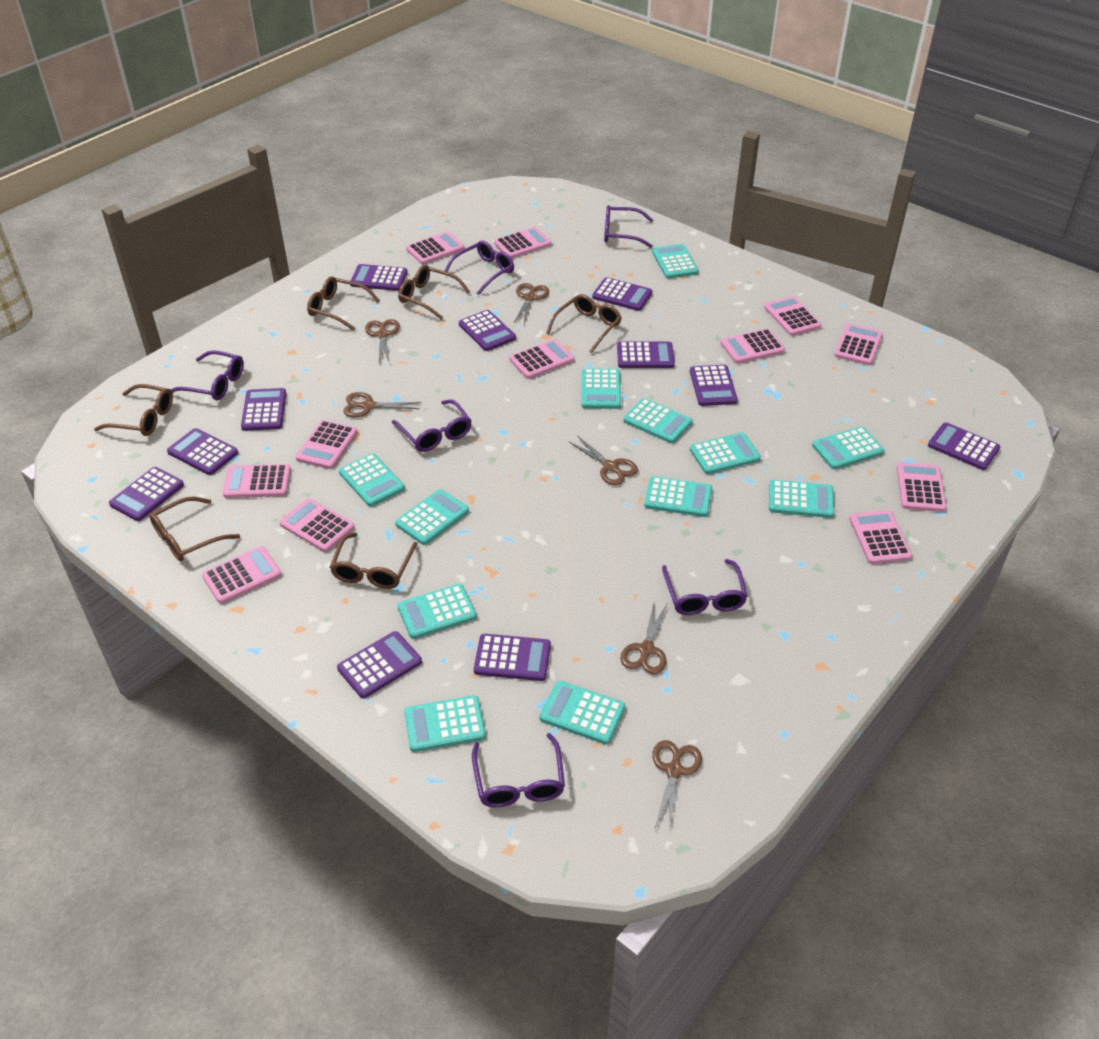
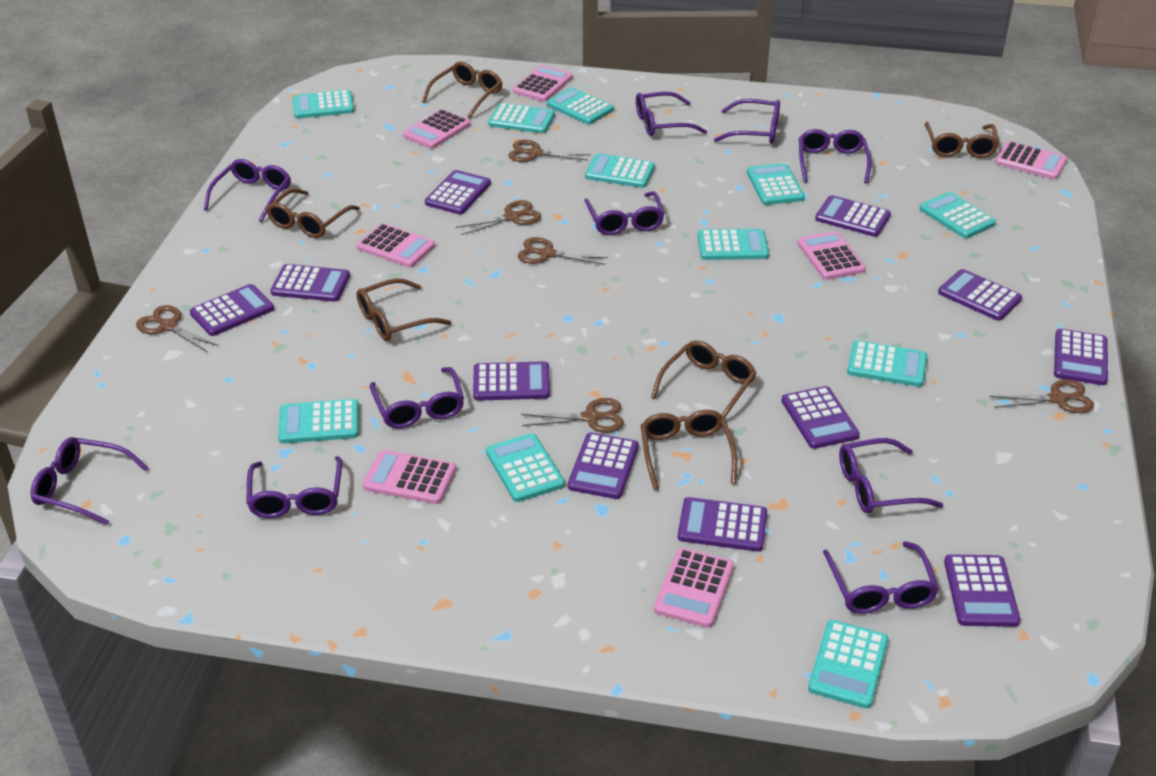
pink calculator: [202,546,282,604] [223,464,291,498] [280,498,355,552] [295,420,357,469] [406,232,464,264] [494,227,552,259] [509,339,574,379] [721,329,785,364] [764,296,821,336] [834,323,883,365] [849,510,912,564] [897,462,947,512] = 12 -> [357,223,435,268] [363,450,456,504] [403,109,471,149] [513,65,573,102] [654,548,734,628] [797,231,866,280] [995,141,1067,179] = 7
purple glasses: [171,350,244,400] [392,399,472,452] [445,241,514,295] [472,733,565,808] [604,205,653,248] [662,559,748,615] = 6 -> [31,437,148,525] [204,159,291,222] [246,456,342,518] [369,367,464,428] [584,191,664,235] [636,92,707,136] [714,99,780,144] [799,129,871,184] [823,541,939,614] [839,438,943,513] = 10
turquoise calculator: [339,453,405,506] [395,489,469,545] [398,584,477,639] [404,696,486,752] [540,681,625,744] [581,368,621,409] [623,398,692,443] [644,476,712,517] [652,244,699,278] [690,432,761,474] [769,480,834,518] [812,426,884,469] = 12 -> [278,399,359,444] [293,90,354,118] [486,433,565,502] [488,103,555,133] [547,87,614,124] [585,153,655,188] [698,229,769,260] [747,163,805,205] [808,620,888,708] [847,340,927,387] [919,192,996,238] = 11

